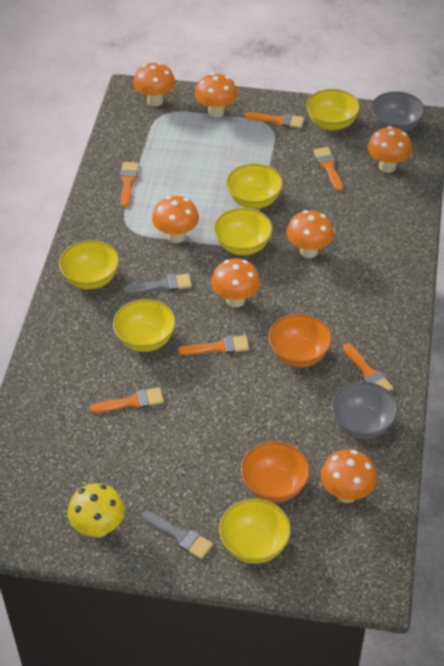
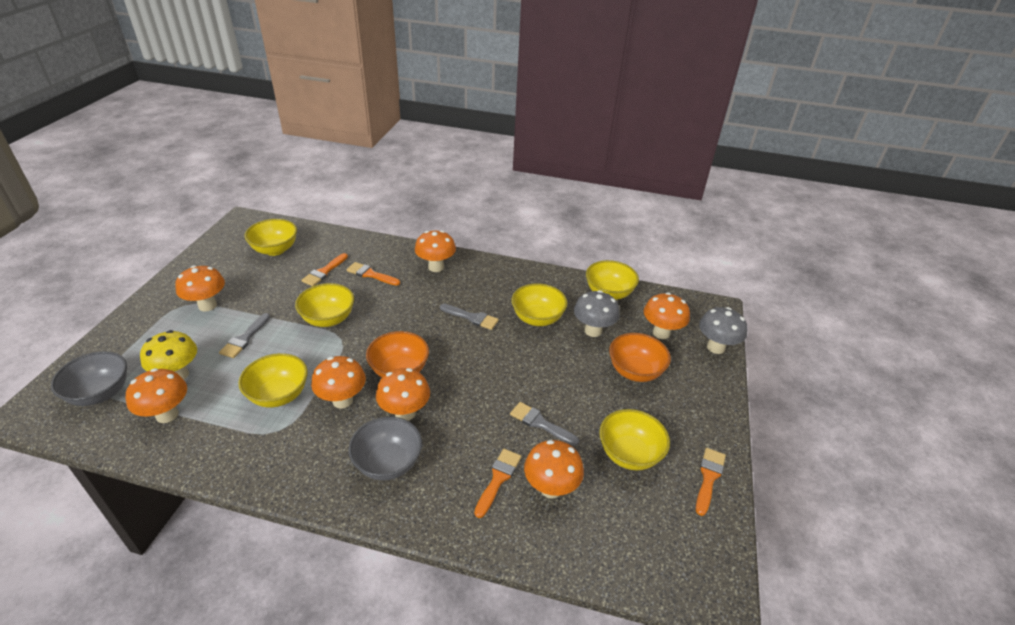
grey brush: [123,273,192,293] [142,511,213,559] = 2 -> [219,313,270,358] [440,304,499,330] [510,402,579,446] = 3
grey mushroom: none = 0 -> [574,290,620,337] [699,307,747,354] = 2
orange brush: [90,387,164,413] [120,162,139,207] [178,335,249,355] [244,112,304,128] [313,147,343,191] [343,343,393,391] = 6 -> [301,253,348,286] [346,262,400,286] [474,449,521,518] [696,448,726,516] = 4

